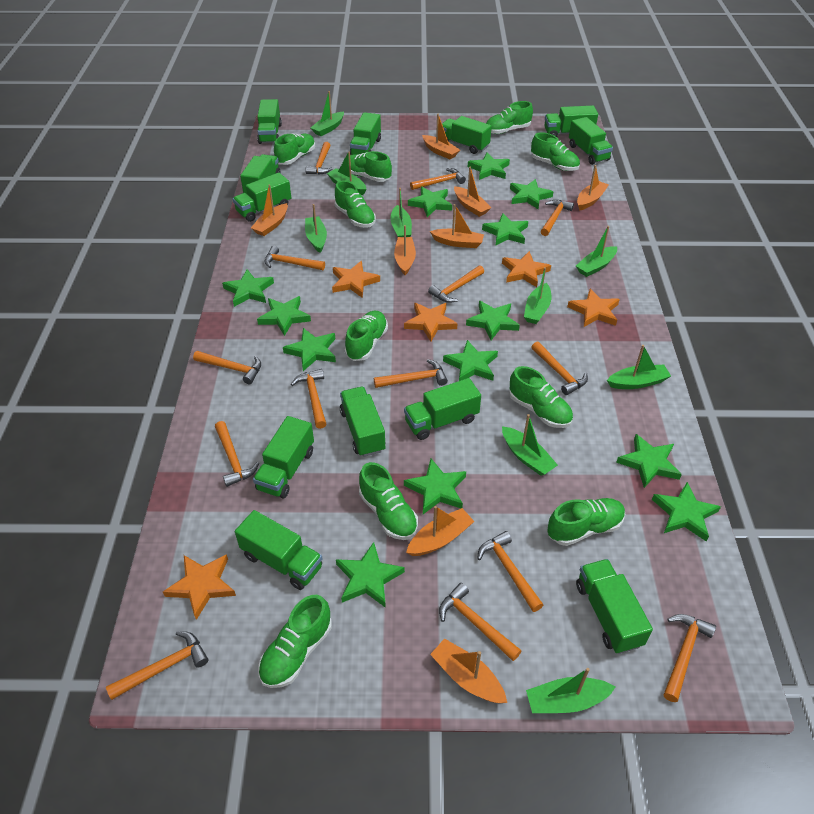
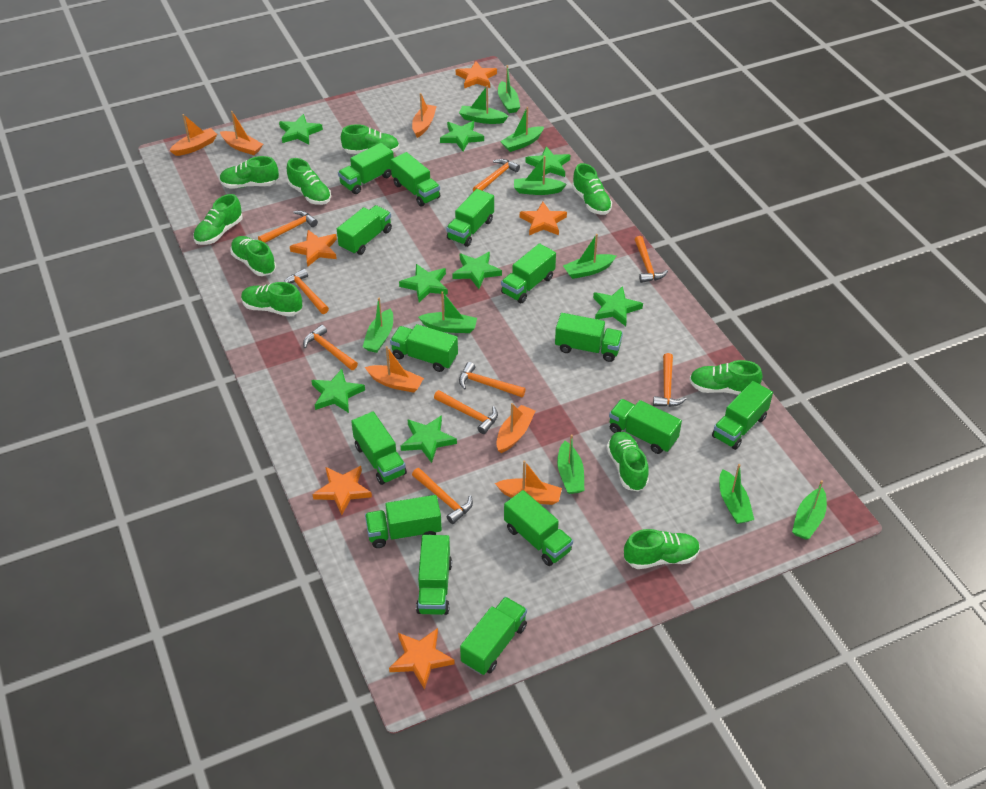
green boat: [305,204,327,253] [311,91,344,136] [327,151,366,195] [390,188,412,237] [502,414,558,476] [524,267,551,324] [526,668,615,713] [576,226,617,277] [607,345,671,389] = 9 -> [363,297,393,353] [418,291,477,333] [459,86,508,124] [498,65,520,113] [500,107,544,152] [514,156,567,195] [557,434,584,494] [563,234,616,279] [719,464,754,524] [792,480,827,540] = 10
green star: [222,269,274,307] [257,296,311,336] [283,328,336,371] [336,542,405,608] [404,459,466,514] [408,187,452,217] [443,340,498,381] [466,301,520,340] [468,153,510,180] [482,213,528,245] [510,179,553,209] [616,434,682,488] [652,482,721,541] = 13 -> [279,114,323,144] [311,369,365,413] [399,264,448,302] [401,415,457,463] [440,121,484,151] [452,252,502,289] [526,146,570,177] [593,286,643,326] = 8
green truck: [233,173,291,222] [235,510,322,590] [240,154,280,194] [253,416,314,498] [257,99,282,144] [340,387,385,457] [350,112,381,155] [404,378,481,440] [442,116,492,154] [544,105,598,137] [569,117,613,165] [576,559,653,654] = 12 -> [337,205,392,255] [338,143,394,194] [351,411,407,485] [365,495,442,548] [390,152,440,206] [390,324,458,372] [416,535,452,615] [446,189,494,247] [460,597,527,675] [501,243,556,303] [504,490,573,566] [555,313,623,362] [609,399,682,454] [712,381,773,450] = 14
orange boat: [251,185,288,236] [394,225,416,275] [406,506,474,556] [422,114,460,159] [430,204,484,248] [430,638,507,703] [454,167,491,217] [577,165,609,211] = 8 -> [169,114,217,156] [220,111,263,155] [365,346,424,393] [412,93,437,138] [495,460,562,505] [496,403,535,453] = 6
orange hammer: [106,631,208,700] [193,351,261,384] [215,421,259,487] [265,246,325,270] [291,369,326,429] [306,142,332,175] [374,359,448,388] [410,168,466,190] [428,265,484,303] [439,583,521,661] [477,531,543,612] [531,341,588,395] [541,200,574,236] [664,614,716,702] = 14 -> [258,210,318,243] [284,269,329,314] [303,325,358,370] [412,468,473,524] [434,390,498,434] [459,362,526,397] [473,159,520,192] [635,236,668,283] [653,353,686,407] = 9

